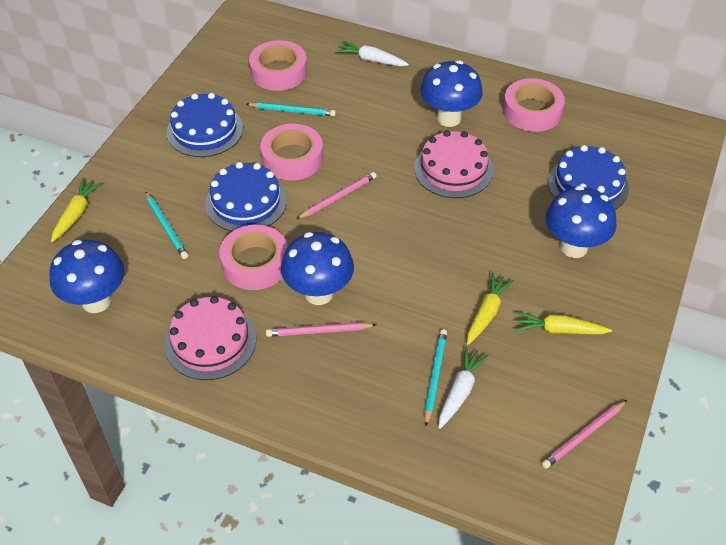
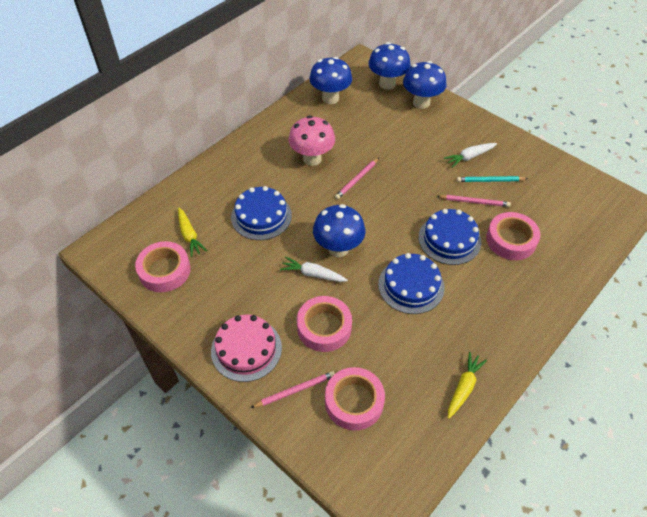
pink cake: [164,296,256,380] [414,130,493,198] = 2 -> [211,315,282,382] = 1
pink mushroom: none = 0 -> [288,116,335,166] = 1
turquoise pencil: [145,191,188,259] [246,102,336,116] [424,329,447,426] = 3 -> [457,176,528,182] = 1
yellow carrot: [51,178,102,242] [467,273,514,345] [516,312,612,334] = 3 -> [178,208,207,257] [448,352,487,419] = 2

